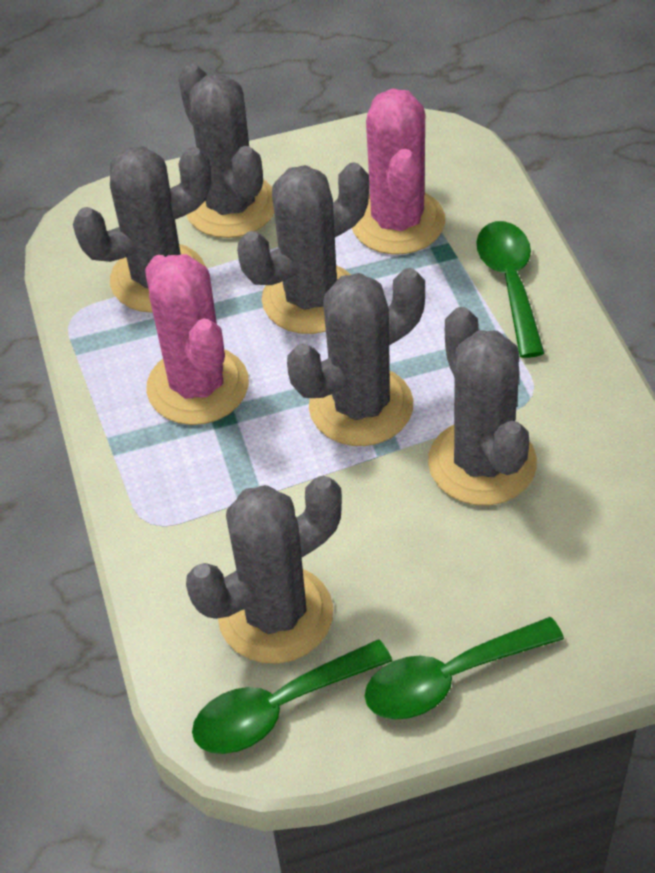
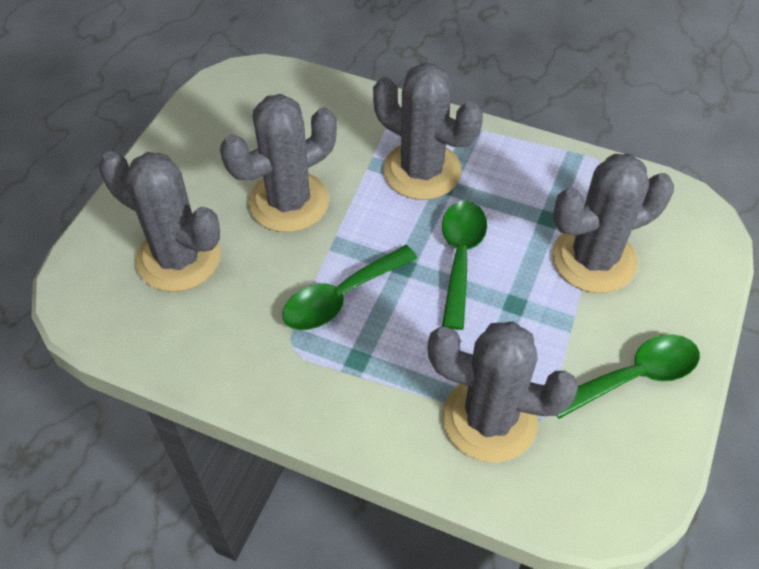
grey cactus: [73,146,211,313] [179,64,274,238] [186,476,342,664] [237,162,369,334] [287,268,425,446] [428,307,537,505] = 6 -> [99,151,221,292] [220,94,337,232] [373,62,483,200] [427,321,578,462] [552,154,674,293] = 5
pink cactus: [145,254,249,425] [352,88,445,255] = 2 -> none = 0

